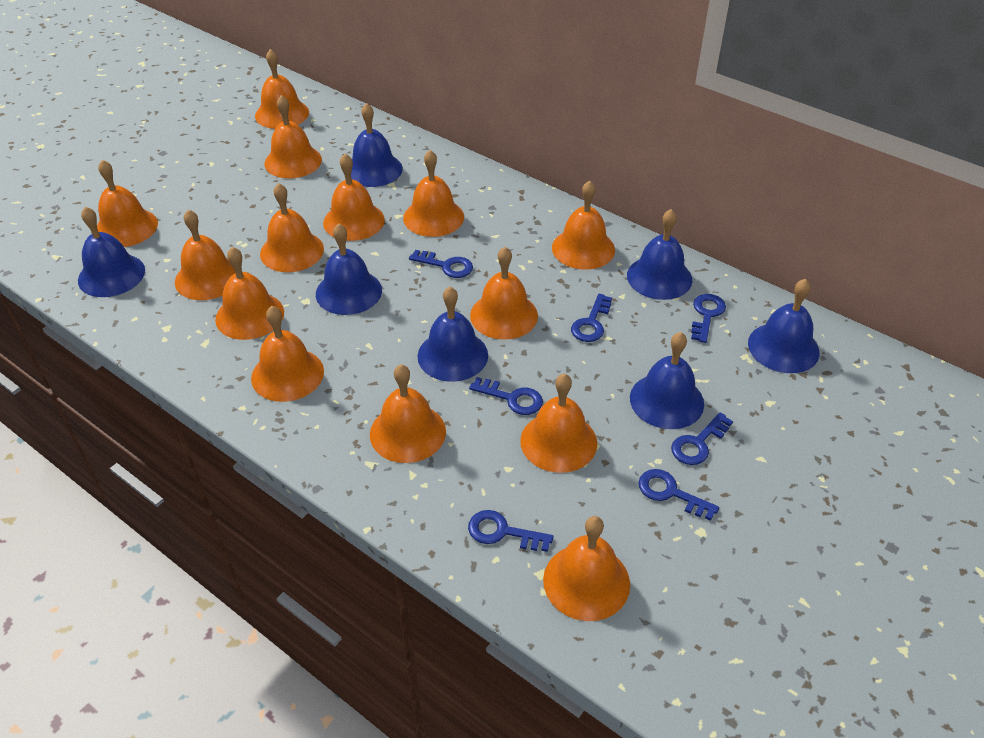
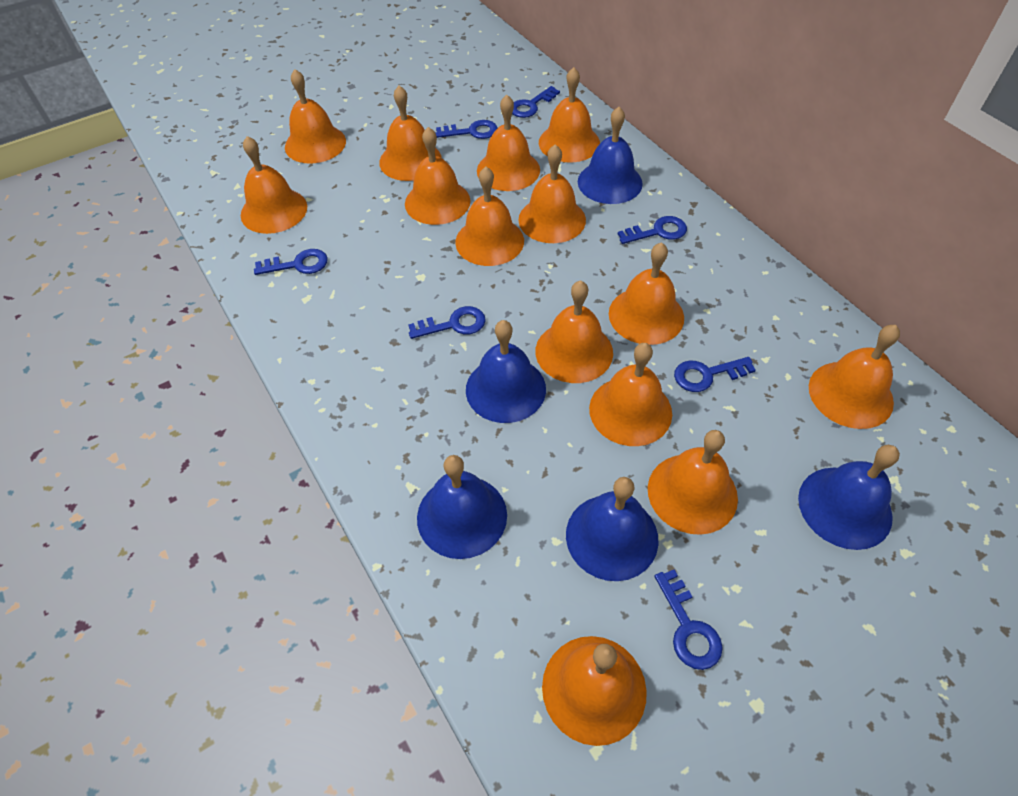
blue bell: [78,207,145,297] [316,223,382,315] [351,103,403,187] [417,287,488,382] [627,209,692,300] [630,332,704,429] [748,279,820,373] = 7 -> [417,455,507,559] [466,320,546,423] [566,477,659,581] [578,107,643,204] [798,445,900,550] = 5

